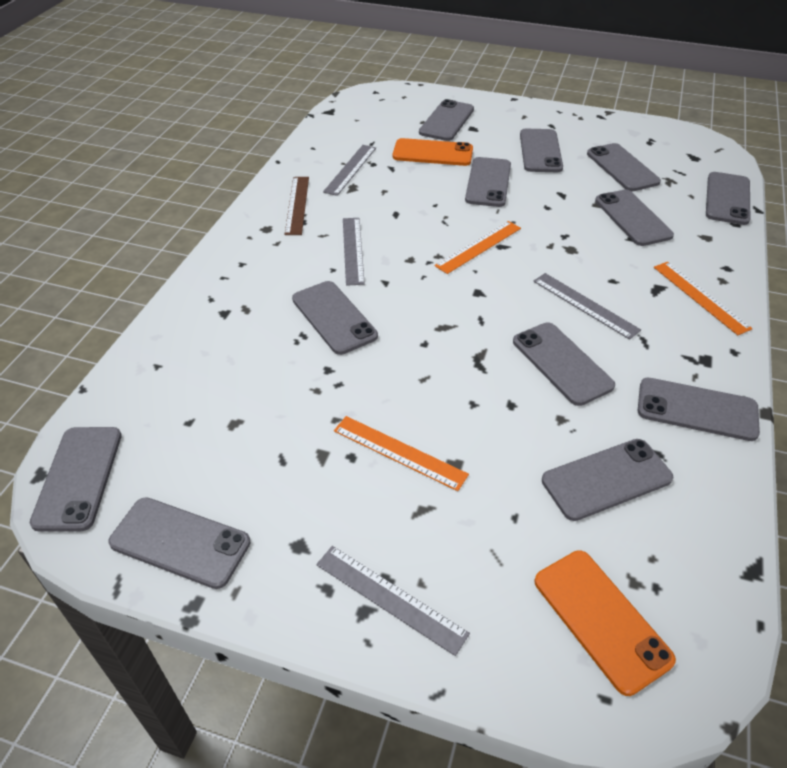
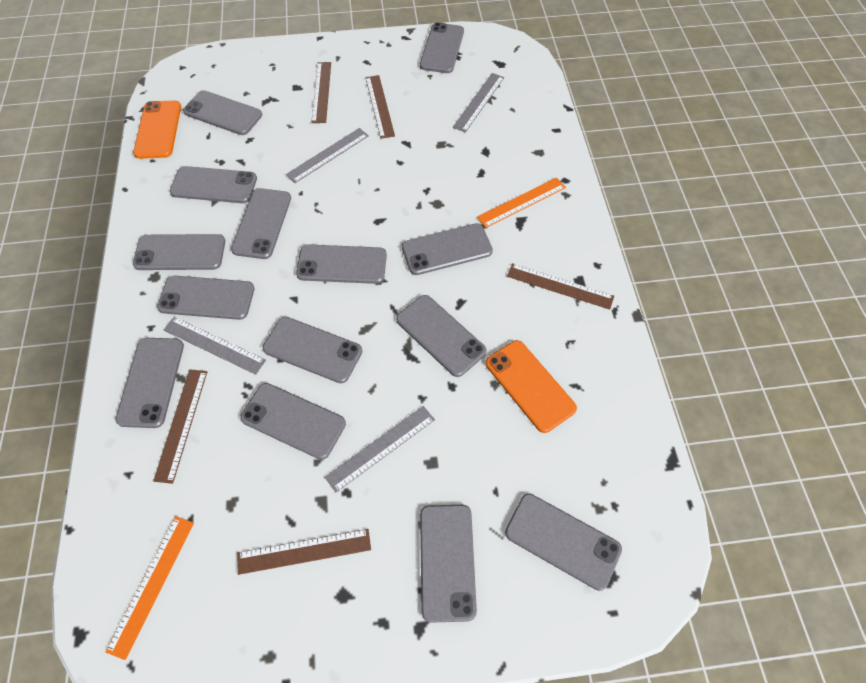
brown ruler: [285,177,309,235] = 1 -> [153,369,207,484] [237,529,371,575] [311,62,331,123] [366,75,395,139] [507,263,614,310] = 5
grey phone: [30,427,122,532] [108,497,250,589] [292,281,378,355] [419,99,474,141] [465,157,511,207] [513,322,615,406] [520,129,563,172] [542,439,673,521] [587,143,661,191] [595,189,674,246] [638,378,760,441] [706,172,750,225] = 12 -> [115,338,184,428] [133,234,225,270] [157,276,255,320] [170,166,257,203] [183,90,262,135] [231,188,291,259] [240,383,346,460] [263,317,362,383] [296,244,387,284] [396,295,487,377] [402,223,493,275] [420,22,464,73] [420,505,477,623] [505,493,622,591] = 14
orange ruler: [334,416,469,491] [434,221,521,274] [654,262,753,335] = 3 -> [105,516,194,660] [477,177,566,228] = 2

